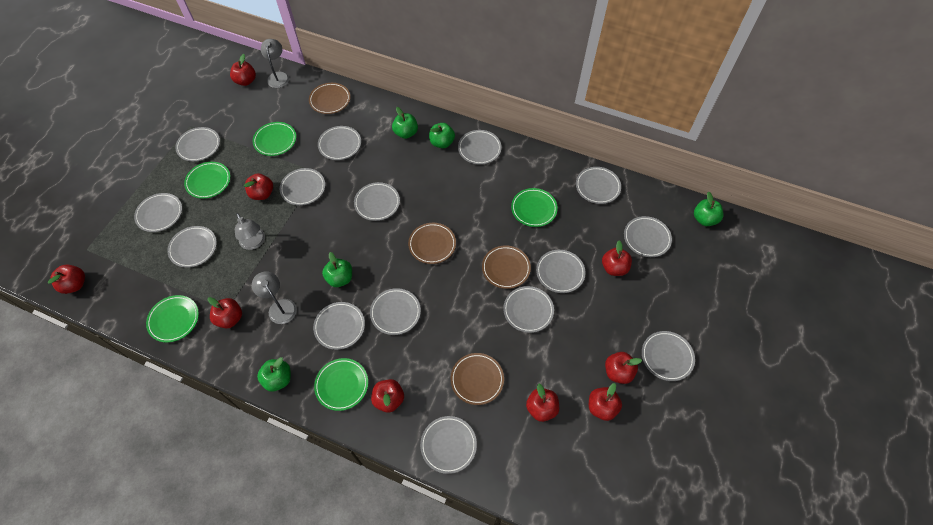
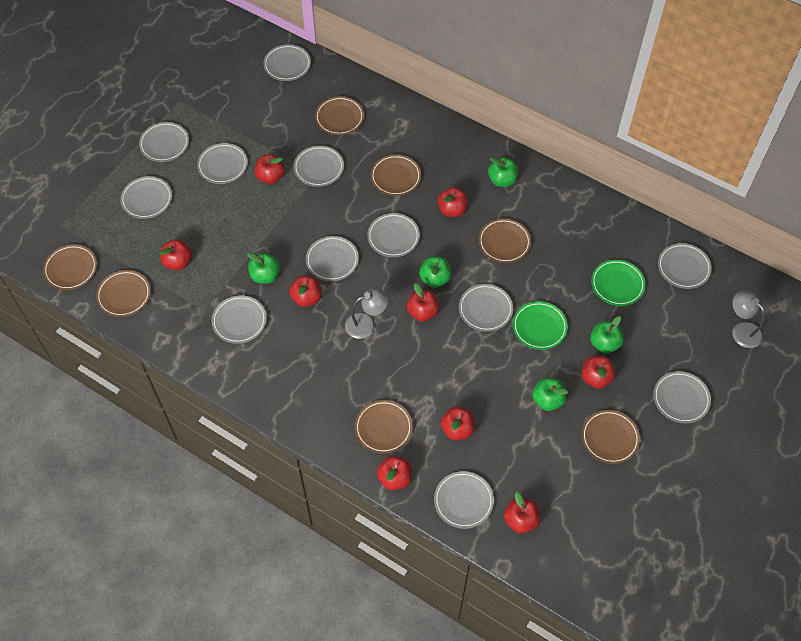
brown plate: [309,83,350,114] [408,223,456,264] [450,353,504,405] [482,245,531,289] = 4 -> [43,244,97,290] [96,270,151,317] [315,96,364,135] [355,400,413,454] [371,154,421,196] [478,218,531,263] [582,410,640,464] = 7
green plate: [146,295,199,342] [184,162,230,199] [253,122,296,156] [314,358,368,411] [511,188,558,227] = 5 -> [513,301,568,350] [591,259,646,306] = 2
grey lamp: [235,213,265,250] [252,271,297,324] [261,39,289,88] = 3 -> [345,288,388,339] [732,290,765,348] = 2
grey plate: [134,193,182,232] [167,226,217,268] [175,127,220,162] [280,168,325,206] [313,302,365,350] [318,126,361,160] [354,182,400,221] [370,288,421,335] [420,416,477,474] [458,130,502,165] [503,286,554,333] [536,250,586,293] [576,167,621,204] [624,216,672,257] [642,331,695,381] = 15 -> [120,176,172,219] [139,122,189,162] [197,143,248,184] [212,295,267,344] [263,44,311,81] [294,146,344,187] [306,236,359,281] [367,213,420,257] [434,471,494,529] [459,284,513,332] [653,371,711,423] [658,243,712,289] = 12

